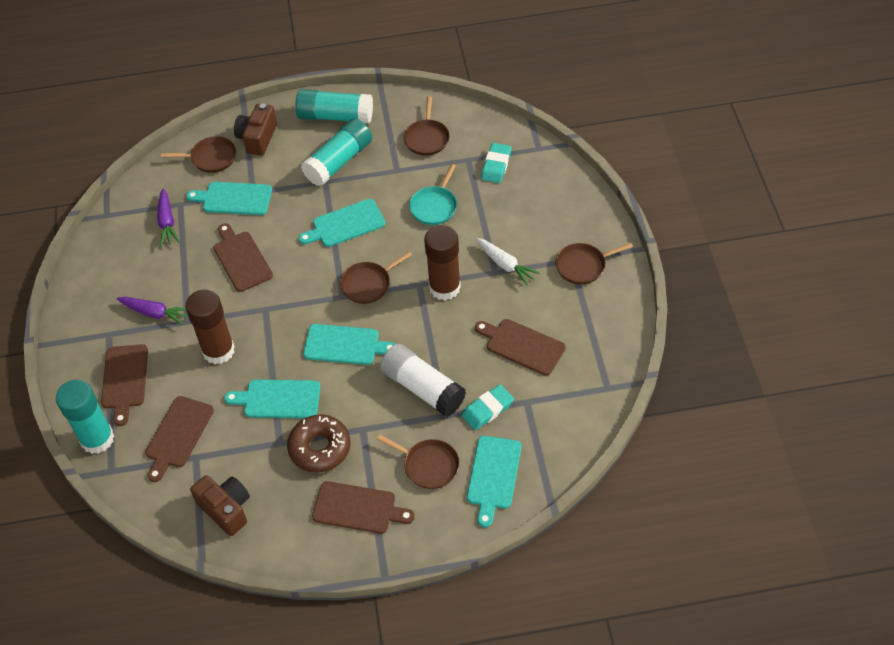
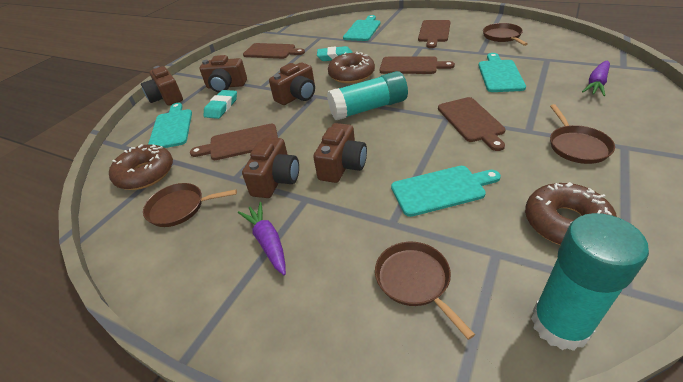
brown camera: [190,475,250,536] [234,103,277,156] = 2 -> [141,66,183,106] [200,55,247,93] [242,137,299,198] [269,62,315,105] [313,123,367,183] = 5
brown donut: [287,415,350,473] = 1 -> [109,144,173,190] [328,52,375,83] [525,182,617,245] = 3
brown glue stick: [185,290,235,364] [424,225,461,300] = 2 -> none = 0
brown pan: [161,136,236,173] [340,251,412,304] [377,435,459,489] [404,97,449,156] [555,243,633,284] = 5 -> [143,183,237,227] [375,242,475,340] [483,23,528,46] [550,104,615,164] = 4
turquoise cutting board: [186,182,272,215] [224,379,320,418] [299,199,385,247] [303,324,395,365] [467,436,522,527] = 5 -> [148,103,192,148] [343,15,381,41] [391,166,501,217] [478,53,526,92] = 4
turquoise glue stick: [56,380,114,454] [295,89,373,124] [301,118,372,186] = 3 -> [327,71,408,120] [531,213,649,351] = 2
turquoise pan: [409,164,457,225] = 1 -> none = 0
white carrot: [476,238,540,286] = 1 -> none = 0
white glue stick: [380,344,466,417] = 1 -> none = 0

